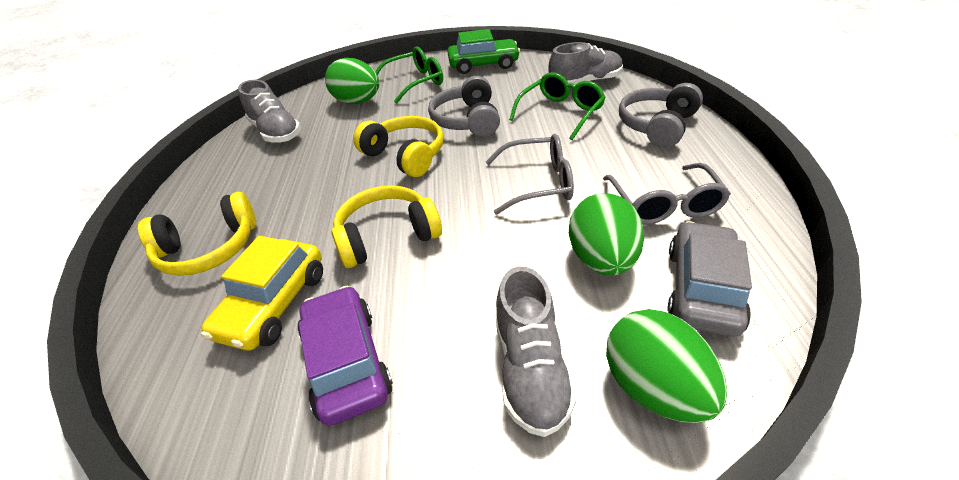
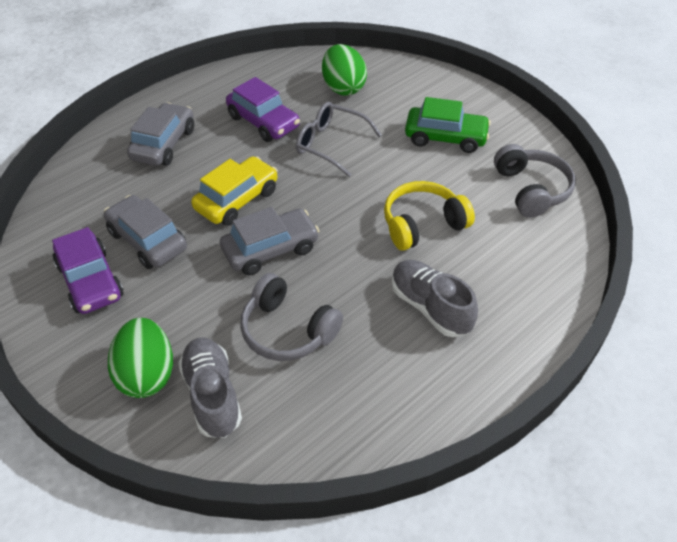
green egg: [325,58,379,104] [569,193,644,275] [606,309,727,423] = 3 -> [108,318,173,398] [322,44,367,96] = 2
green glasses: [375,46,443,104] [509,72,606,140] = 2 -> none = 0
grey car: [667,221,752,337] = 1 -> [104,195,187,269] [127,102,194,166] [220,207,319,275] = 3
grey glasses: [486,134,574,215] [603,163,731,225] = 2 -> [296,102,382,177] = 1
grey shoe: [238,80,301,143] [495,266,577,437] [548,42,623,85] = 3 -> [178,337,242,438] [391,260,478,337] = 2
purple car: [297,286,393,426] = 1 -> [52,227,124,314] [226,77,300,142] = 2
yellow headphones: [138,192,256,276] [332,185,442,268] [353,116,444,177] = 3 -> [384,181,475,251] = 1

